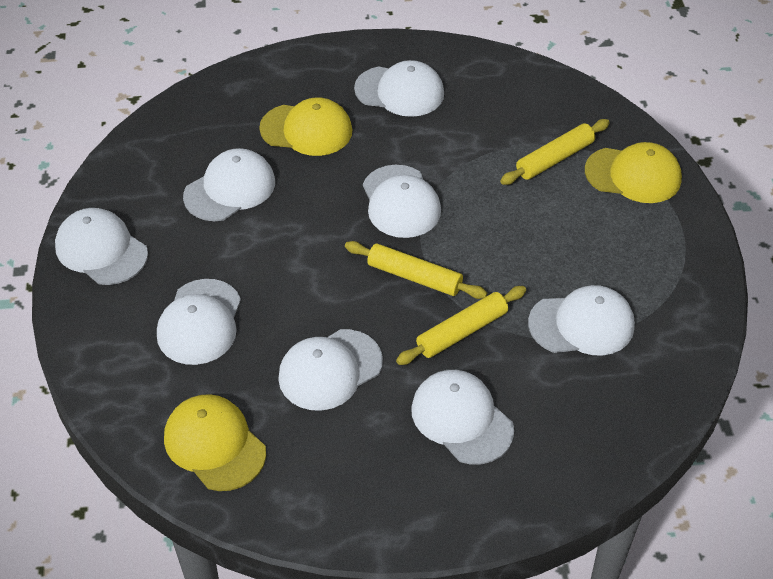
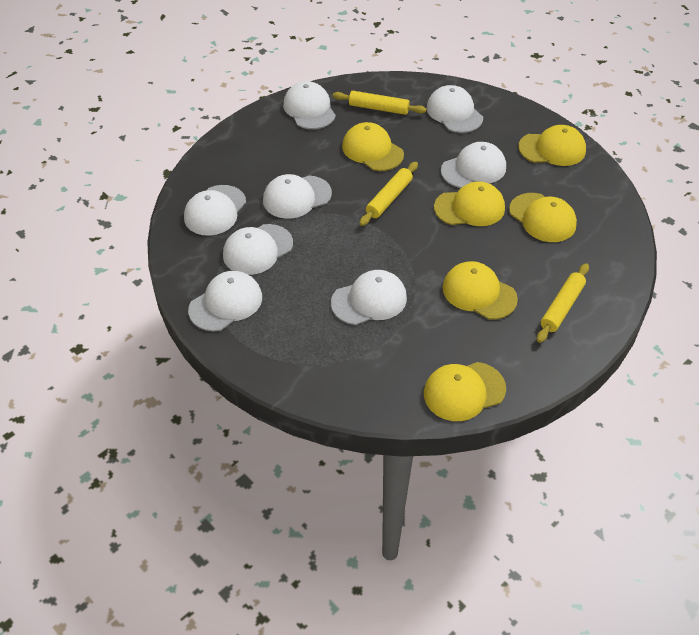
yellow cap: [164,394,266,491] [259,97,352,156] [585,142,682,203] = 3 -> [342,122,404,171] [424,362,506,421] [434,181,505,226] [443,261,518,319] [509,193,577,242] [518,125,586,166] = 6

